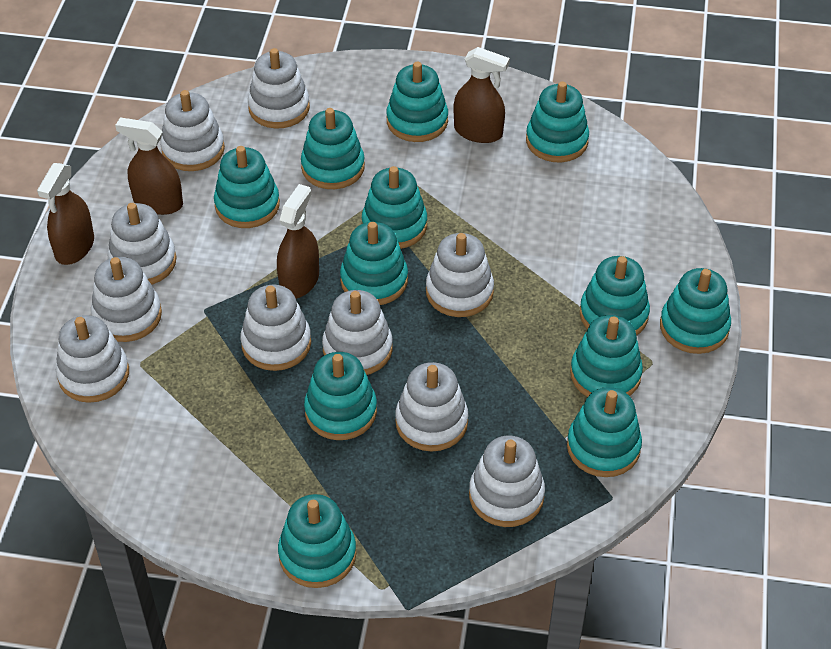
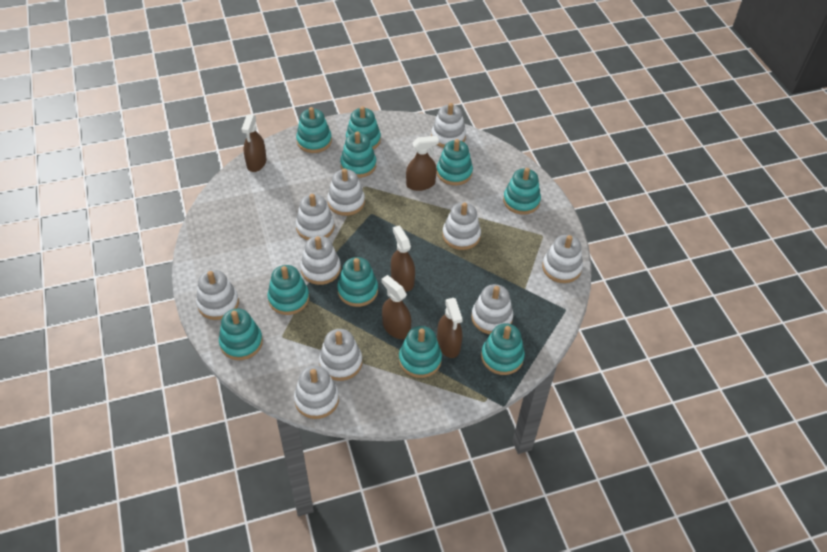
brown spray bottle: [37,163,94,265] [115,117,183,215] [277,184,319,299] [454,47,510,143] = 4 -> [241,115,267,172] [381,275,411,339] [391,225,415,292] [406,136,439,191] [437,298,463,358] = 5
turquoise stacking toy: [214,146,280,228] [278,494,356,588] [301,108,365,189] [304,352,377,440] [340,222,408,305] [362,166,427,249] [386,62,448,142] [526,81,589,162] [567,387,642,477] [570,315,643,397] [580,256,650,335] [660,268,731,354] = 12 -> [219,309,263,360] [267,265,309,315] [296,107,332,153] [337,257,378,307] [340,131,376,178] [346,106,381,150] [399,326,442,378] [436,139,473,186] [481,323,525,375] [503,168,541,215] = 10

